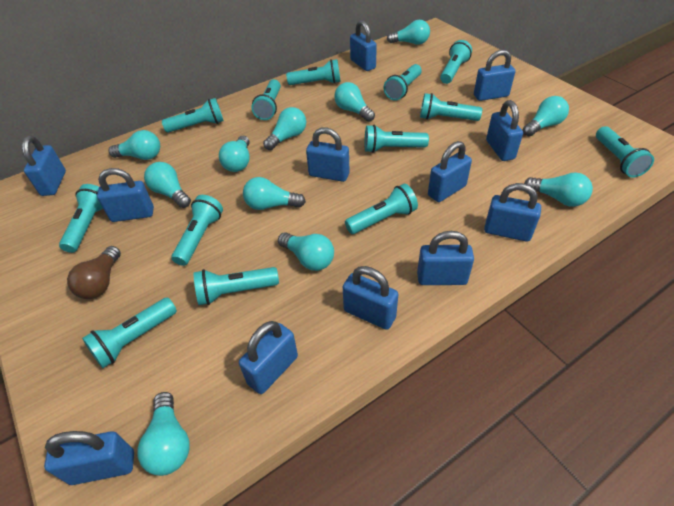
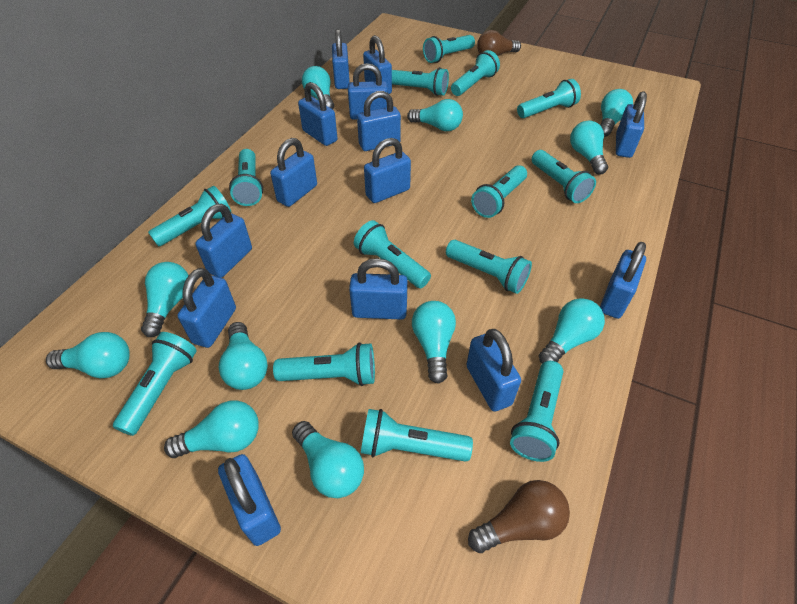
blue padlock: [22,136,66,196] [44,431,134,485] [97,168,154,222] [239,321,298,394] [306,127,350,182] [343,266,398,330] [350,20,377,71] [417,231,474,285] [428,141,472,202] [474,50,515,101] [484,183,541,242] [486,100,523,161] = 12 -> [178,268,236,348] [195,204,252,278] [218,454,281,546] [270,138,317,207] [298,82,337,146] [332,29,350,89] [348,63,388,120] [349,258,408,320] [357,91,401,151] [363,35,392,94] [364,138,411,203] [466,329,521,412] [600,242,646,319] [616,91,647,158] = 14
brown light bulb: [67,246,121,299] = 1 -> [468,480,570,553] [477,30,521,56] = 2
turquoise flashlight: [59,184,103,253] [82,297,177,368] [162,98,224,133] [171,195,223,266] [194,267,279,305] [251,79,281,120] [286,59,341,85] [345,184,418,234] [364,125,429,153] [383,64,422,101] [420,93,482,121] [440,40,472,84] [596,126,654,178] = 13 -> [113,332,197,436] [148,186,231,246] [229,149,263,206] [273,343,375,386] [354,220,431,288] [361,409,473,462] [392,67,449,96] [423,35,475,63] [446,240,532,294] [451,50,500,96] [471,165,527,218] [510,361,563,462] [517,79,581,118] [531,150,596,203] = 14

